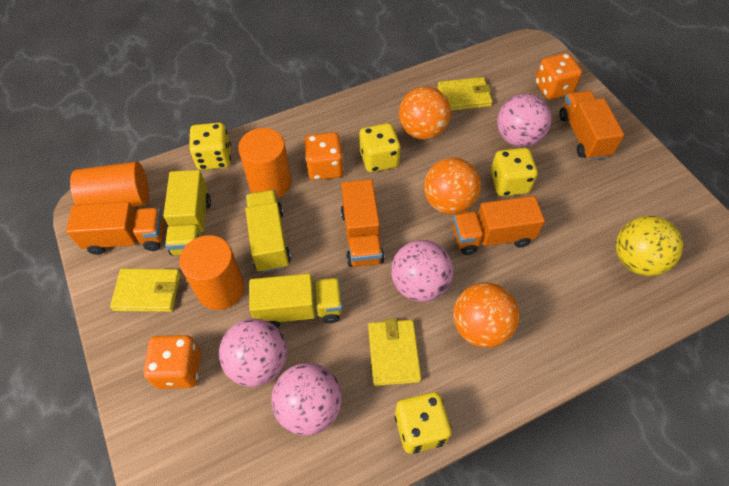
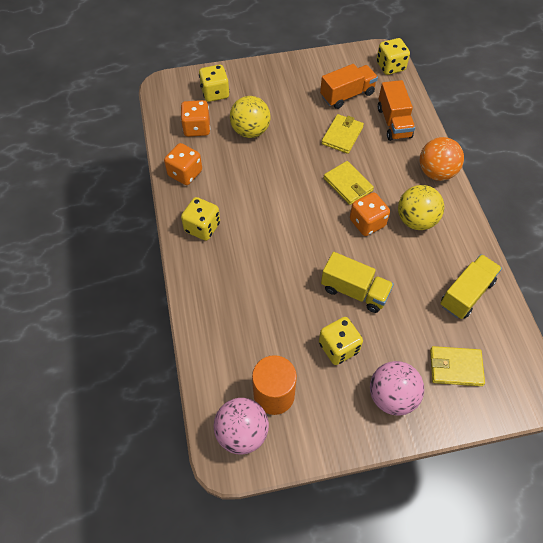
orange ball: [399,87,451,140] [424,158,481,214] [453,282,520,348] = 3 -> [420,137,464,181] = 1
orange cylinder: [70,162,149,207] [179,235,245,310] [238,128,291,198] = 3 -> [252,355,297,415] = 1
orange truck: [66,202,164,255] [341,179,385,267] [453,196,545,255] [559,90,624,160] = 4 -> [320,64,378,109] [378,80,415,141] = 2
pink ball: [219,318,287,387] [271,363,342,435] [391,240,453,302] [497,94,551,147] = 4 -> [214,398,269,455] [370,361,424,416] = 2
yellow ball: [616,216,683,276] = 1 -> [230,96,271,138] [398,185,444,230] = 2
yellow truck: [163,170,211,256] [246,190,291,273] [249,273,342,328] = 3 -> [321,252,394,313] [440,254,502,319] = 2

